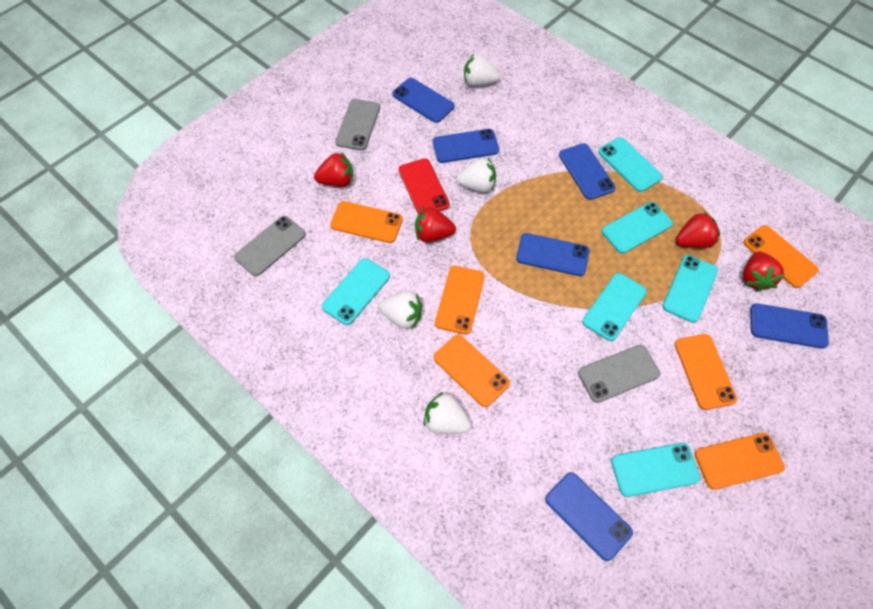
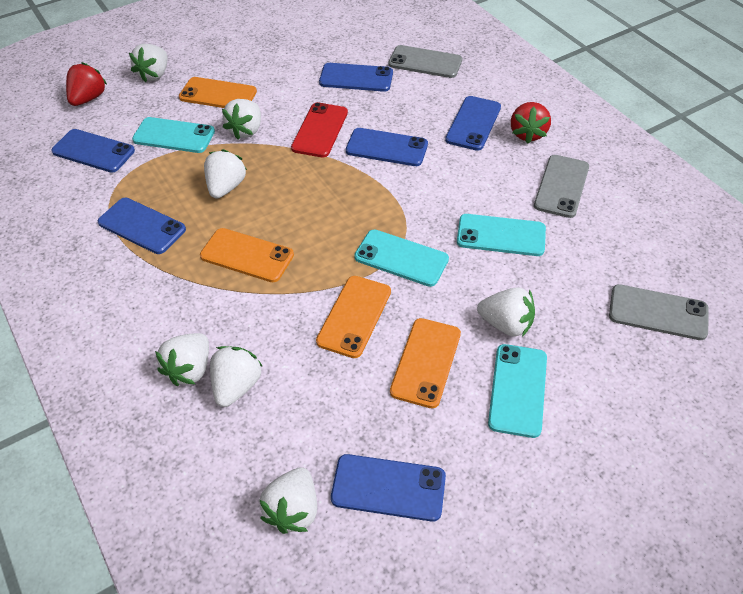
orange phone: [330,201,403,243] [434,335,510,407] [435,266,485,335] [675,334,737,410] [695,433,785,490] [743,225,819,288] = 6 -> [179,77,257,108] [200,228,294,282] [316,276,391,358] [390,318,461,408] = 4
red strawberry: [314,152,353,187] [415,207,456,243] [676,212,720,248] [743,251,784,292] = 4 -> [66,62,107,106] [511,102,551,143] = 2
turquoise phone: [322,258,390,325] [582,273,647,341] [598,137,663,192] [602,202,673,254] [611,443,700,497] [663,255,718,323] = 6 -> [132,117,215,153] [354,229,449,287] [457,214,546,256] [488,344,547,438] = 4
white strawberry: [379,291,422,330] [424,392,471,434] [456,158,496,193] [464,54,500,86] = 4 -> [129,44,167,82] [155,333,209,386] [204,149,247,198] [210,346,263,407] [222,99,261,140] [260,467,317,534] [477,287,535,337] = 7

